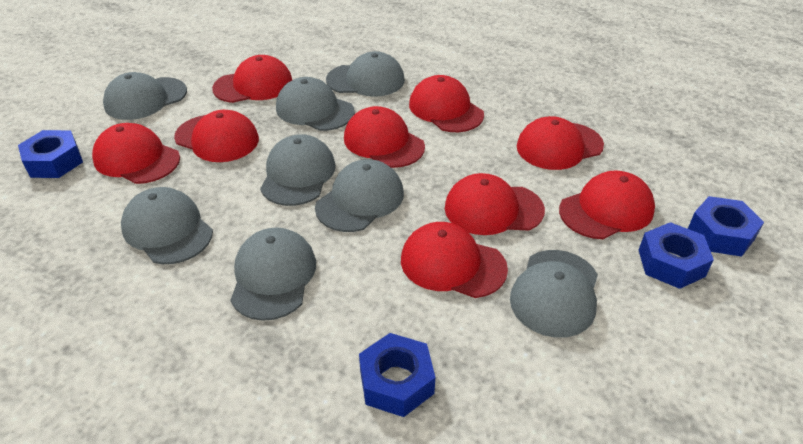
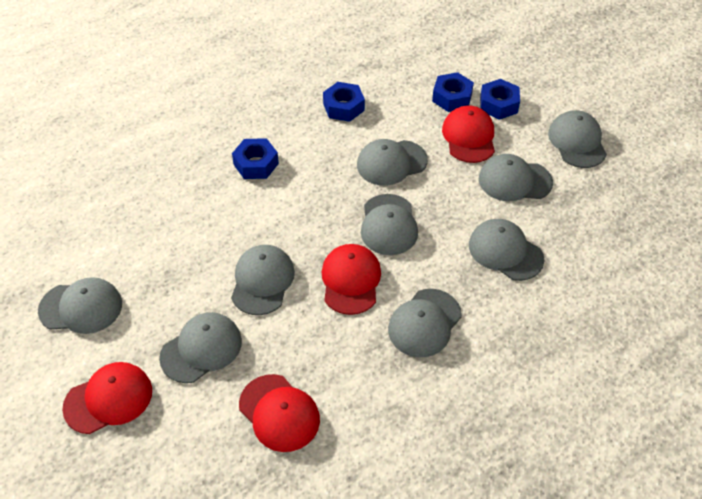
grey cap: [103,72,187,120] [121,187,213,264] [230,227,316,321] [260,134,336,206] [276,77,355,131] [315,159,404,232] [326,51,405,97] [510,250,598,338] = 8 -> [38,277,122,334] [159,312,242,383] [231,245,295,315] [357,139,428,186] [361,194,418,255] [388,289,462,357] [469,219,544,281] [479,154,553,201] [548,110,607,168] = 9
red cap: [92,123,180,184] [174,110,259,162] [212,55,292,103] [344,106,425,168] [401,222,508,298] [409,75,484,132] [445,173,545,235] [517,116,604,170] [559,171,655,239] = 9 -> [62,362,152,434] [239,374,320,452] [322,244,381,315] [442,105,495,163] = 4

